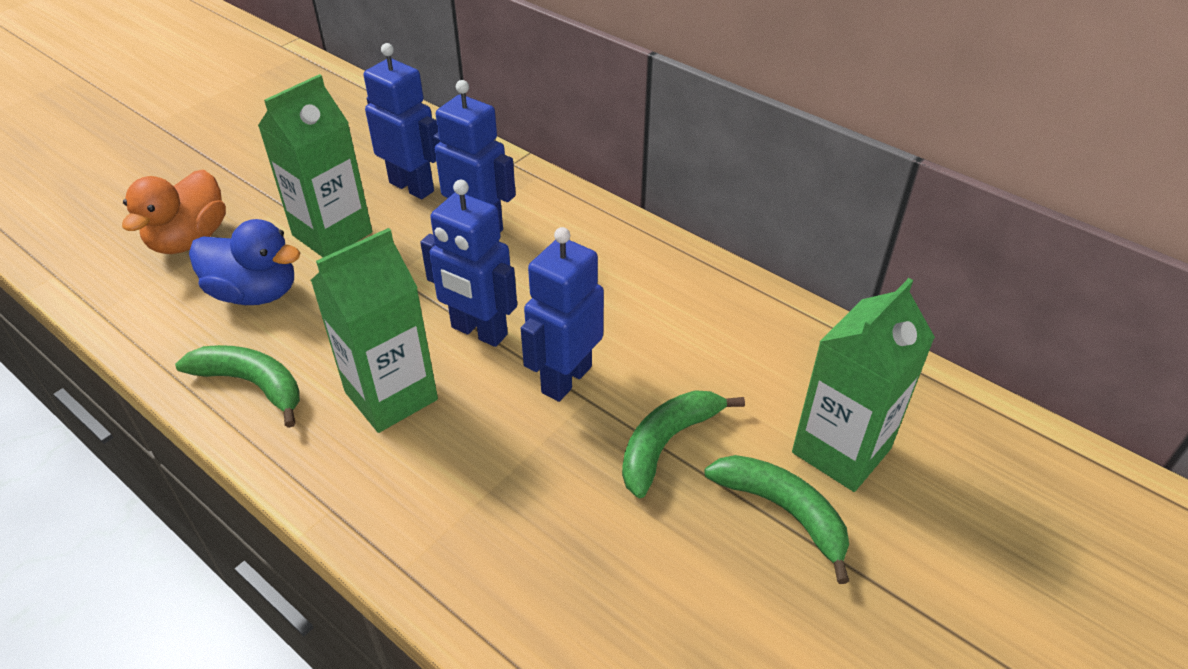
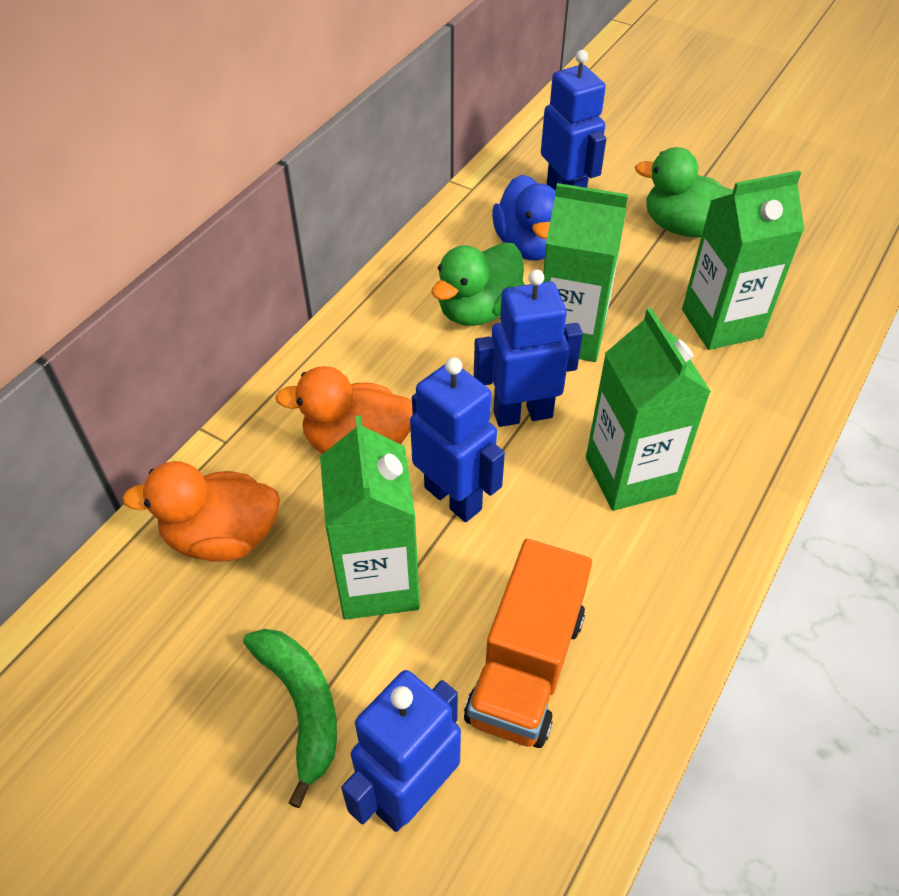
green banana: [175,345,300,428] [622,390,745,498] [704,455,849,584] = 3 -> [243,629,337,808] = 1
green carton: [258,74,372,257] [310,228,438,433] [792,278,935,492] = 3 -> [320,416,420,620] [543,183,628,362] [586,308,711,511] [682,170,804,350] = 4
green duck: none = 0 -> [431,242,525,326] [635,147,733,238] = 2
orange duck: [122,169,226,254] = 1 -> [122,461,280,561] [275,366,413,454] = 2
orange truck: none = 0 -> [464,539,592,748] = 1

